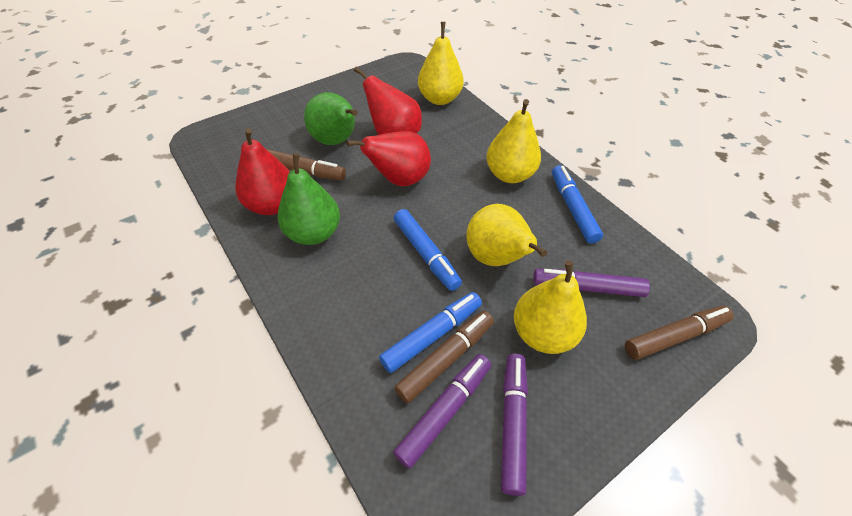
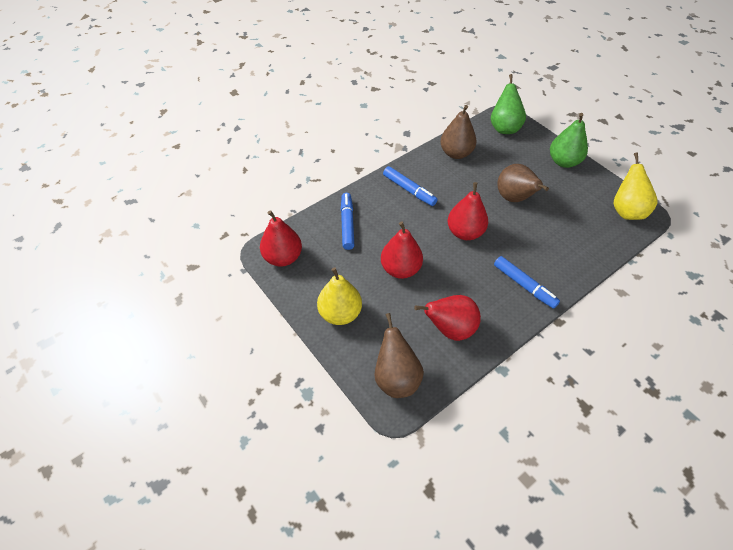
brown marker: [266,149,346,181] [394,311,494,403] [625,306,734,360] = 3 -> none = 0
brown pear: none = 0 -> [374,313,424,398] [440,105,477,159] [497,164,549,202] = 3
purple marker: [393,354,491,469] [501,354,528,496] [533,269,650,297] = 3 -> none = 0
red pear: [235,128,290,215] [347,131,431,186] [354,66,422,135] = 3 -> [260,210,302,267] [381,222,423,279] [414,295,481,341] [448,182,488,240] = 4
yellow pear: [418,22,464,105] [466,204,547,266] [486,99,541,183] [514,260,587,354] = 4 -> [317,267,362,325] [614,152,657,220] = 2

